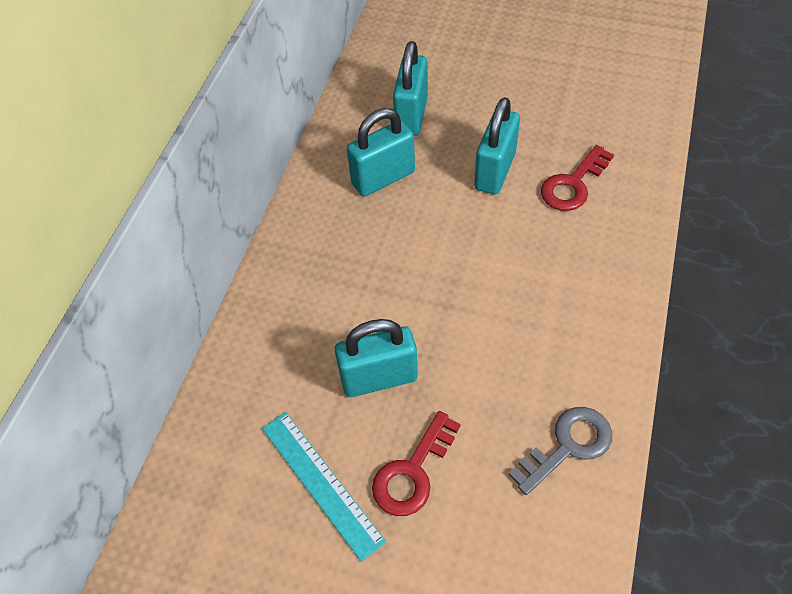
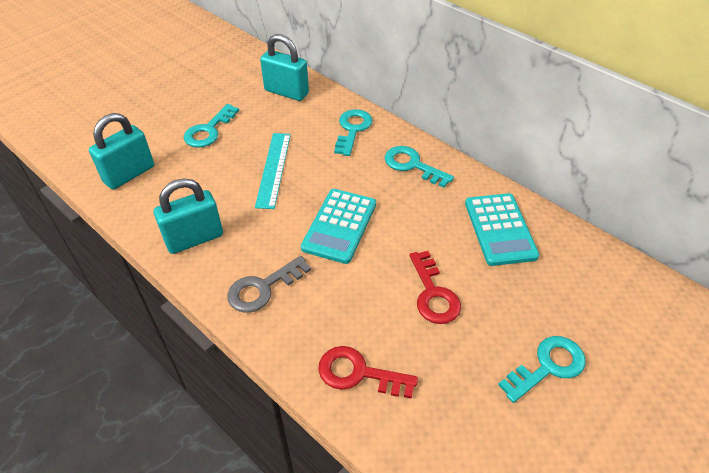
turquoise calculator: none = 0 -> [301,189,376,264] [465,193,539,266] = 2
turquoise key: none = 0 -> [184,104,239,148] [334,109,373,156] [385,146,454,188] [498,336,586,403] = 4
turquoise padlock: [335,319,418,397] [347,108,415,196] [393,41,428,136] [474,97,520,195] = 4 -> [89,113,154,190] [154,178,223,254] [260,34,309,101] = 3

